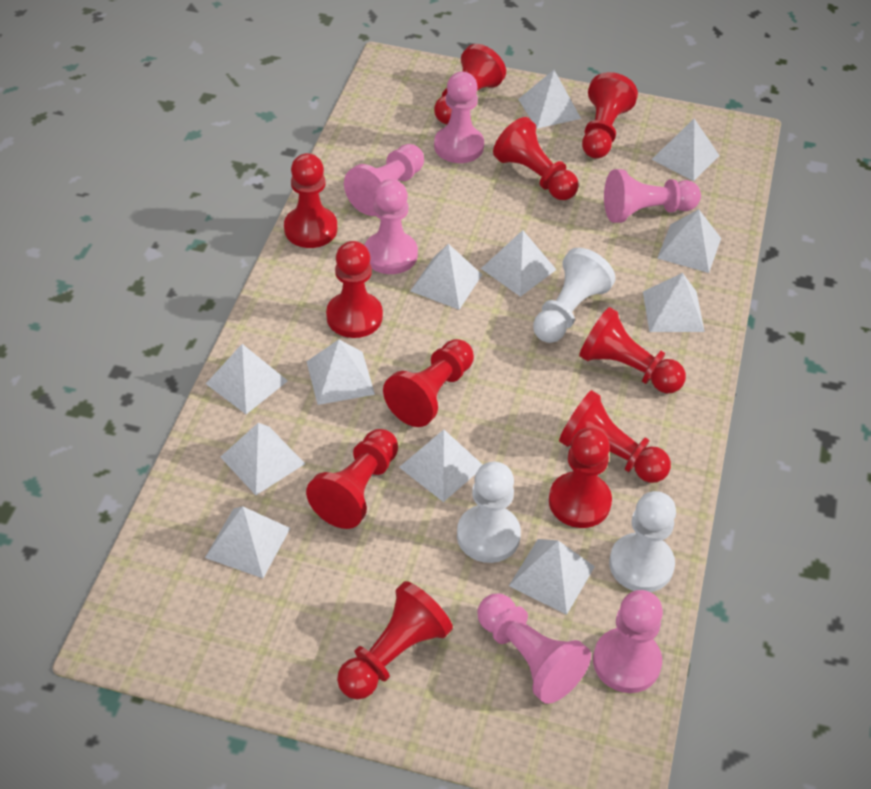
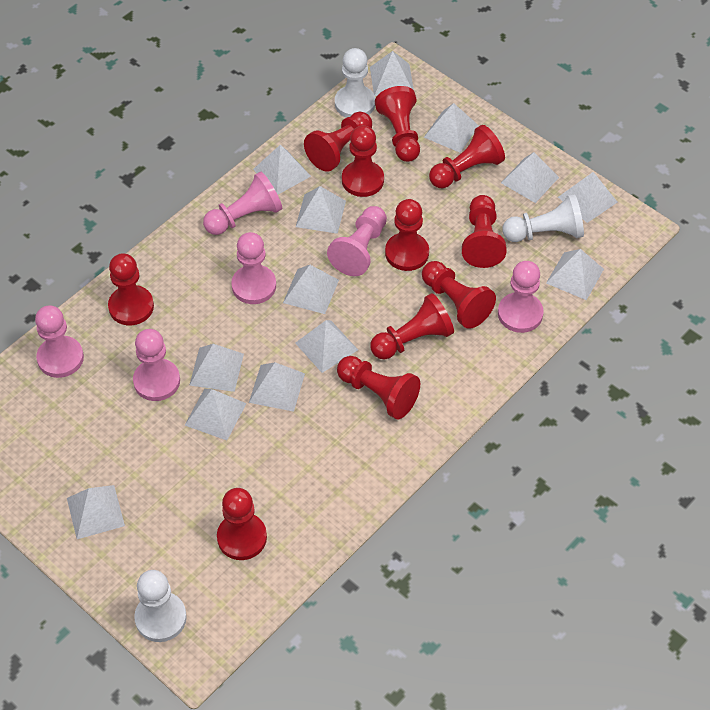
white pyramid: [205,506,290,578] [206,344,288,414] [220,423,305,495] [306,340,375,405] [399,430,483,502] [410,244,482,310] [481,230,556,297] [509,539,595,615] [518,70,581,129] [643,273,705,332] [651,118,720,181] [657,209,721,273] = 12 -> [67,485,125,539] [185,389,247,440] [189,344,244,392] [249,362,305,412] [253,145,311,195] [283,265,339,314] [295,320,358,373] [296,186,346,234] [370,51,414,96] [424,103,479,153] [501,152,559,203] [546,249,604,300] [558,172,618,223] = 13

